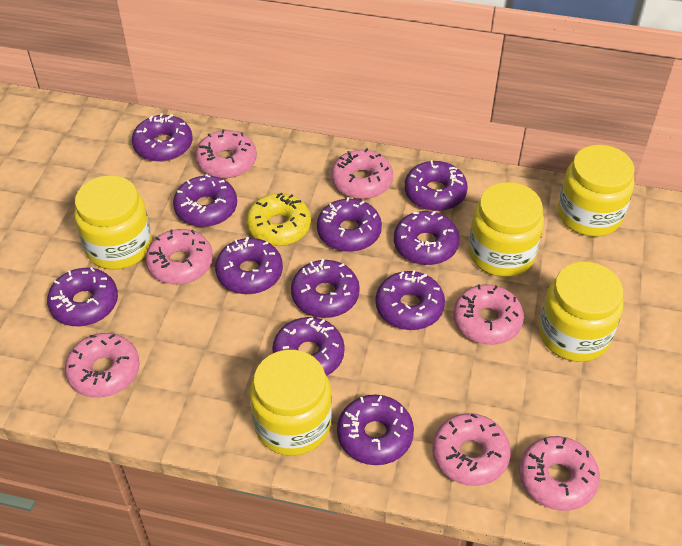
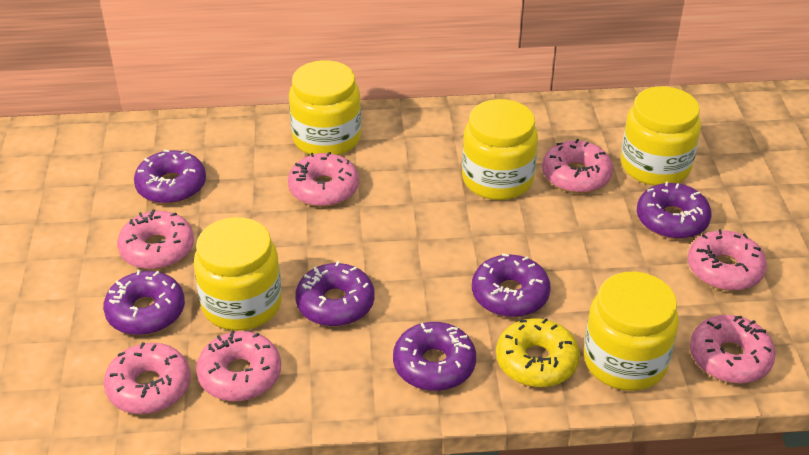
purple donut: [47,267,118,326] [132,113,192,162] [173,174,237,227] [215,237,283,294] [272,317,345,376] [291,259,360,318] [317,197,382,252] [337,395,414,465] [376,270,445,330] [394,211,460,265] [405,160,468,211] = 11 -> [103,270,185,335] [134,149,206,204] [295,261,375,327] [393,322,476,391] [472,253,551,317] [637,182,711,239] = 6

